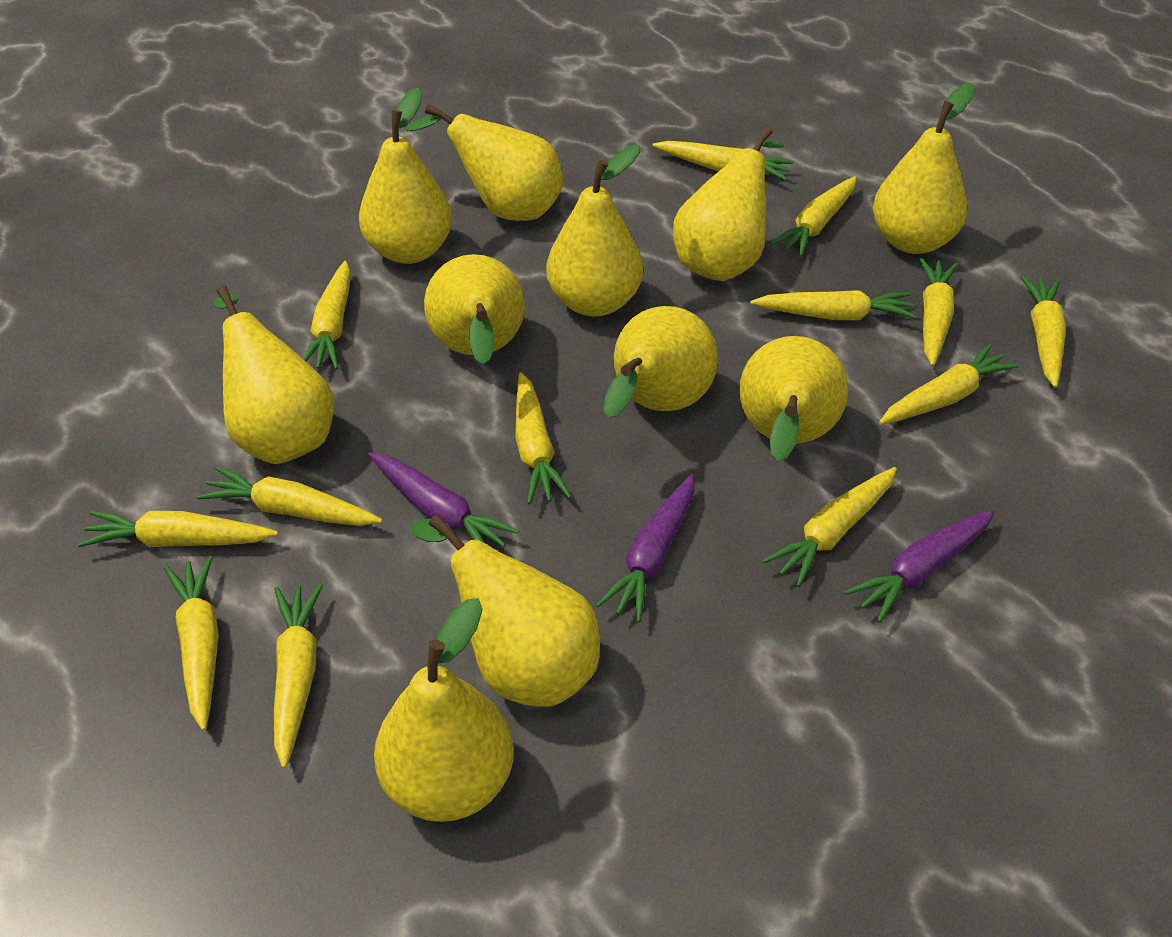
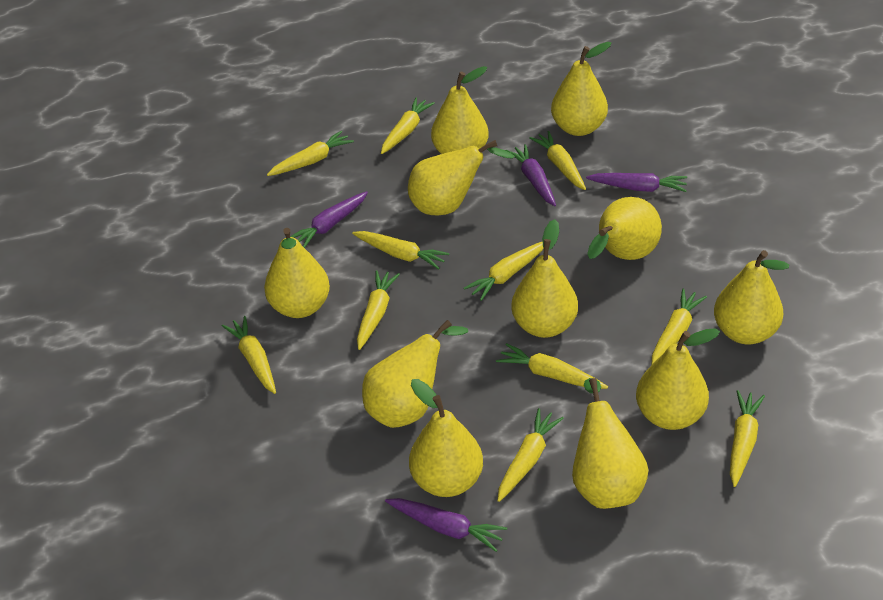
purple carrot: [368,452,520,547] [596,474,694,622] [844,509,995,623] = 3 -> [290,191,368,248] [385,498,507,552] [505,144,556,206] [586,173,687,192] = 4
yellow carrot: [78,511,278,547] [164,556,219,731] [197,467,382,526] [274,583,323,768] [303,261,351,369] [515,372,572,504] [652,141,794,180] [750,290,917,320] [762,467,897,587] [770,176,856,257] [879,344,1020,424] [920,258,958,366] [1021,276,1066,388] = 13 -> [222,316,276,394] [267,131,354,176] [352,231,449,270] [357,270,400,350] [381,98,435,154] [464,241,543,301] [496,343,608,389] [497,408,564,502] [529,131,586,190] [652,288,707,364] [730,390,765,487] = 11

